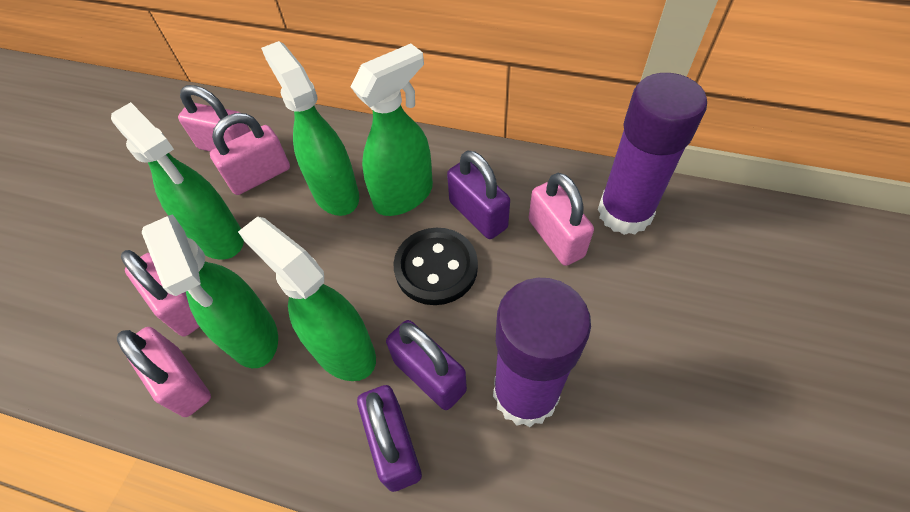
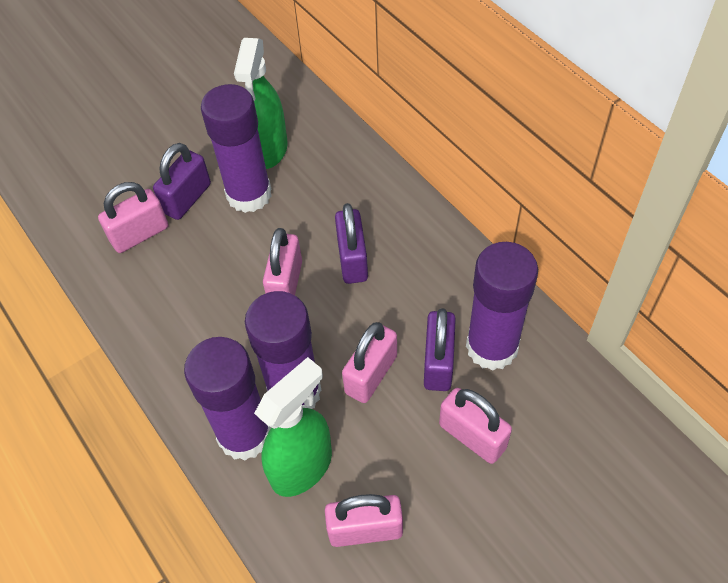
black button: [394,228,478,305] = 1 -> none = 0
green spray bottle: [111,102,244,260] [142,214,278,368] [238,216,376,381] [261,41,359,216] [351,44,433,216] = 5 -> [234,38,288,169] [254,357,332,497] = 2
purple glue stick: [493,278,591,427] [598,73,707,235] = 2 -> [184,337,271,461] [201,84,272,213] [245,291,321,409] [466,242,538,371] = 4

